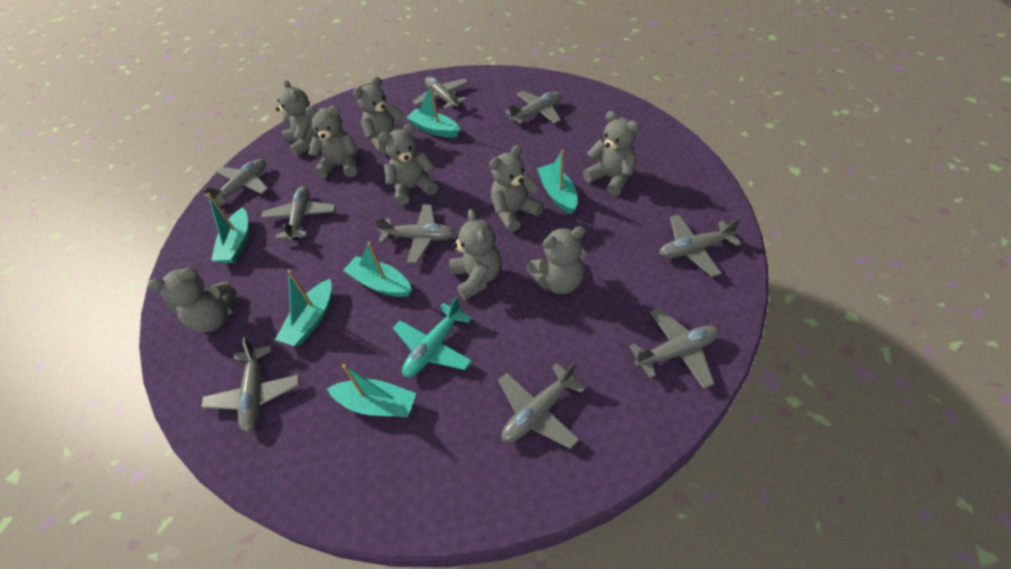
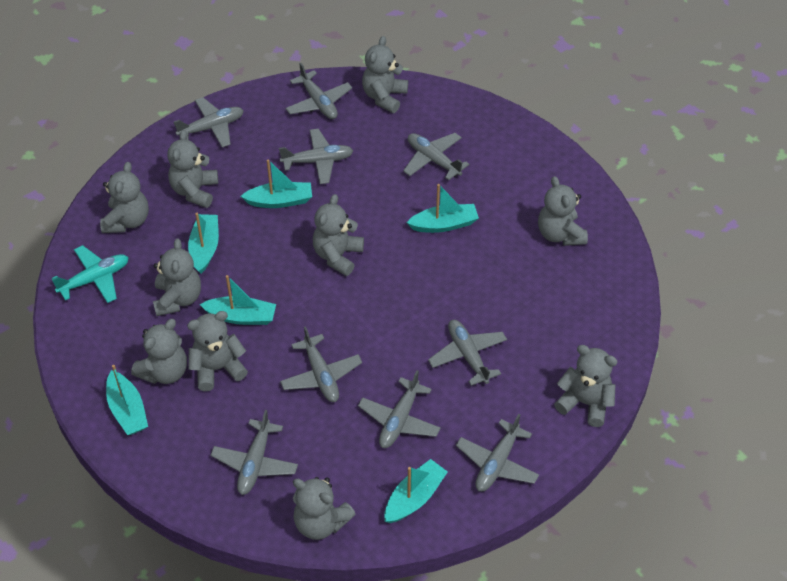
grey teddy bear: [148,268,236,332] [276,80,319,157] [305,106,358,178] [353,77,404,155] [378,124,438,205] [449,209,502,300] [490,145,544,232] [527,226,586,294] [583,111,639,196] = 9 -> [100,162,149,233] [131,319,187,384] [153,239,201,316] [167,130,218,208] [187,311,248,391] [293,477,356,540] [313,194,364,276] [362,36,408,113] [538,176,588,246] [554,345,618,427] = 10

